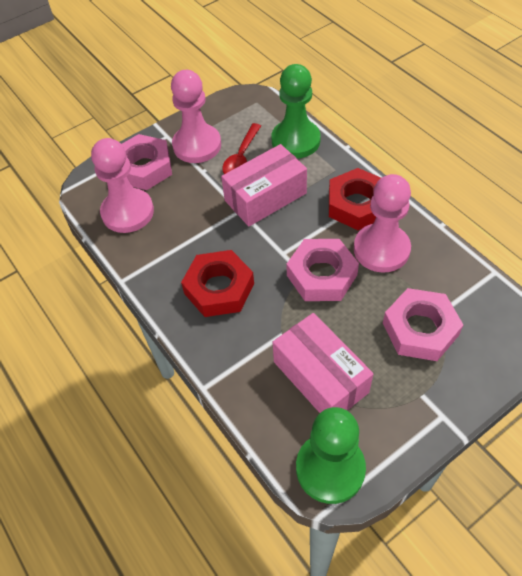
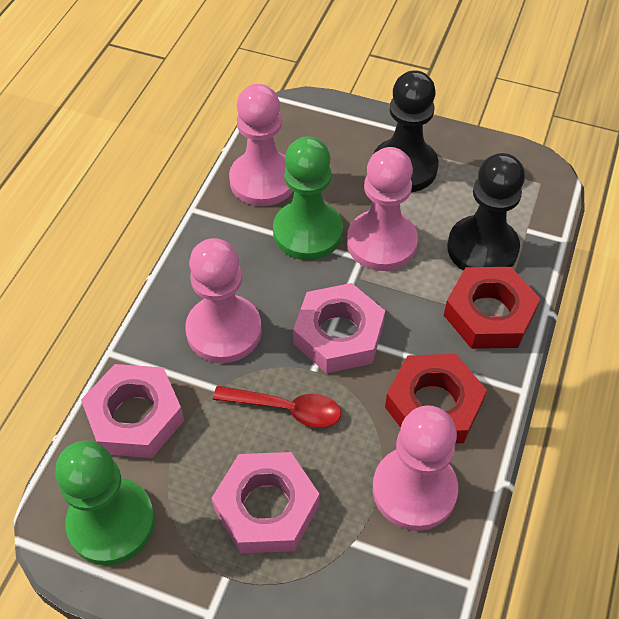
black pawn: none = 0 -> [373,70,439,192] [447,153,525,271] = 2
pink box: [221,144,307,226] [273,313,373,413] = 2 -> none = 0
pink pawn: [91,138,154,233] [171,70,221,163] [354,174,411,272] = 3 -> [185,238,262,363] [229,84,293,206] [347,147,418,271] [373,406,458,531] = 4

